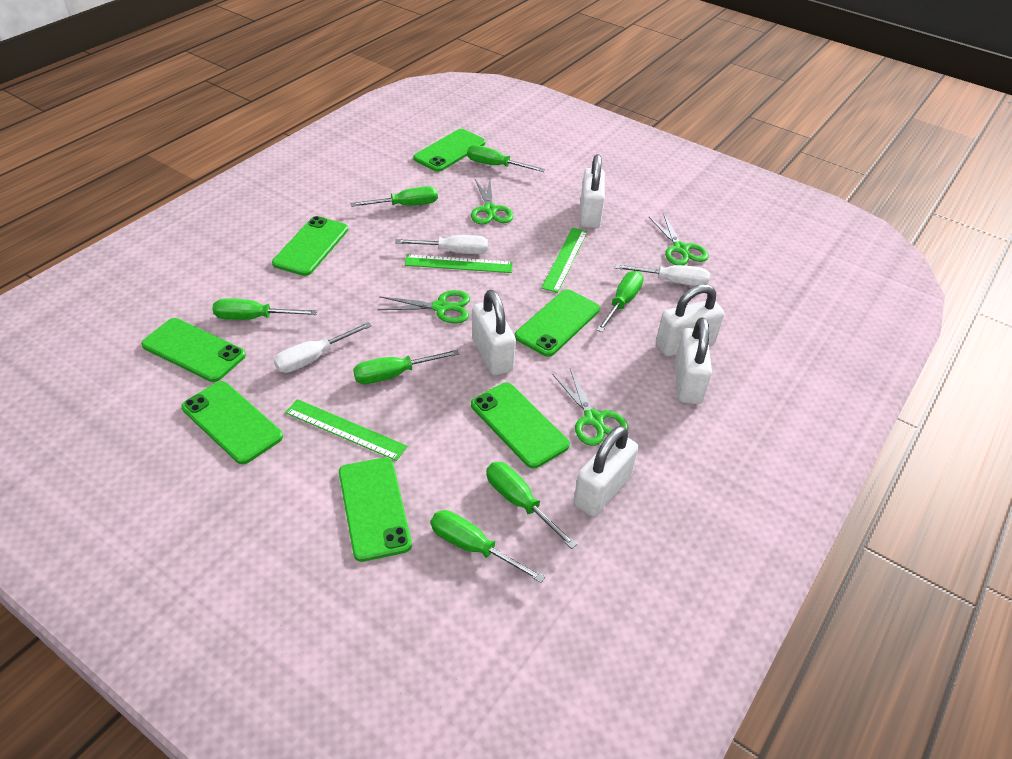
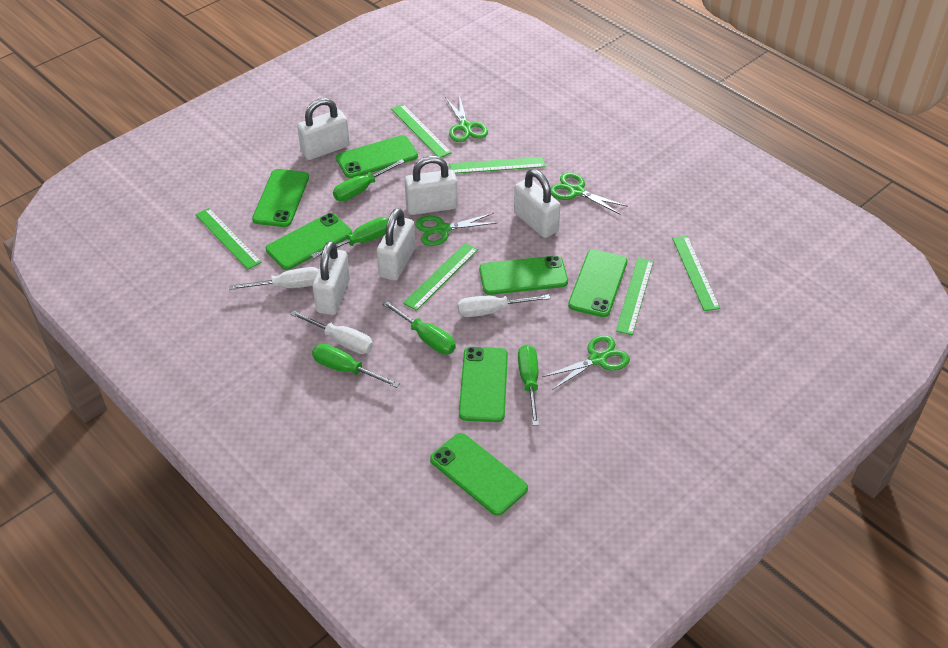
green ruler: [285,399,407,461] [404,254,513,273] [541,228,587,293] = 3 -> [195,208,262,269] [391,104,452,157] [403,243,478,311] [450,157,545,174] [616,258,654,335] [672,236,720,311] = 6
green screwdriver: [212,298,317,320] [350,186,438,207] [353,350,459,384] [431,510,545,583] [467,145,545,172] [487,462,577,549] [597,271,644,332] = 7 -> [311,217,389,258] [312,344,400,388] [333,159,405,201] [382,300,456,354] [518,344,539,426] = 5

